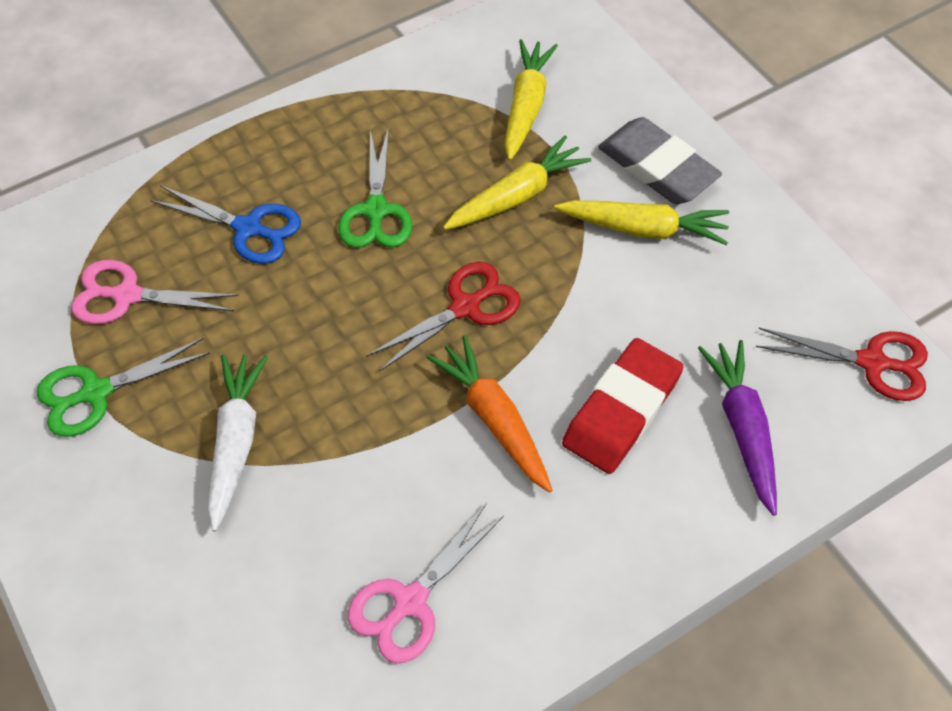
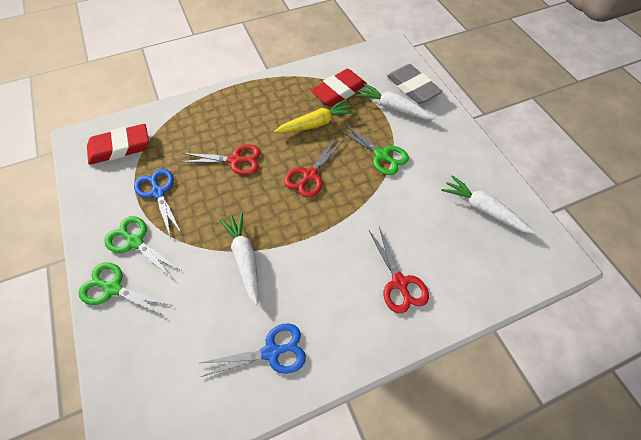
blue scissors: [150,185,301,264] = 1 -> [134,168,181,238] [201,323,306,377] = 2
green scissors: [37,338,210,437] [338,128,412,248] = 2 -> [78,262,171,316] [104,216,181,278] [338,123,409,175] = 3
orange carrot: [427,335,552,493] = 1 -> none = 0
pink scissors: [71,260,239,324] [348,503,504,663] = 2 -> none = 0
purple carrot: [698,340,777,516] = 1 -> none = 0
red eraser: [562,338,684,474] = 1 -> [87,124,149,165] [311,69,367,107] = 2
red scissors: [367,262,520,372] [756,328,928,401] = 2 -> [180,144,261,175] [284,137,344,198] [369,227,429,314] = 3
white carrot: [208,354,268,532] = 1 -> [219,211,258,305] [356,83,435,120] [441,175,536,234] = 3
yellow carrot: [443,135,591,230] [505,39,558,161] [554,200,729,245] = 3 -> [274,100,355,133] = 1

